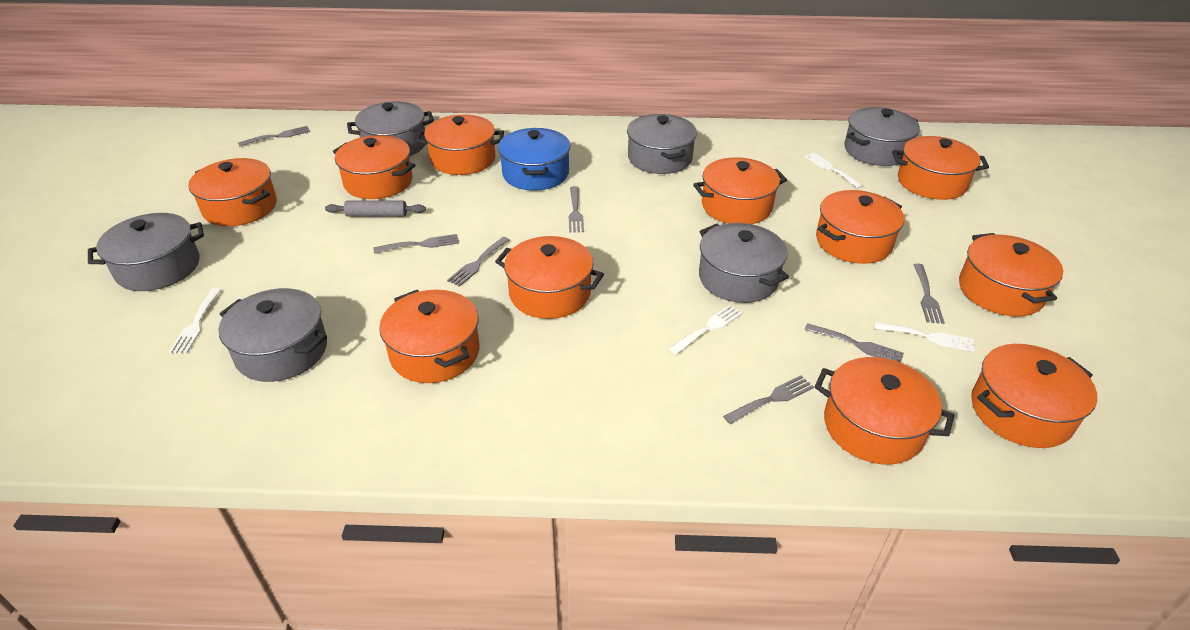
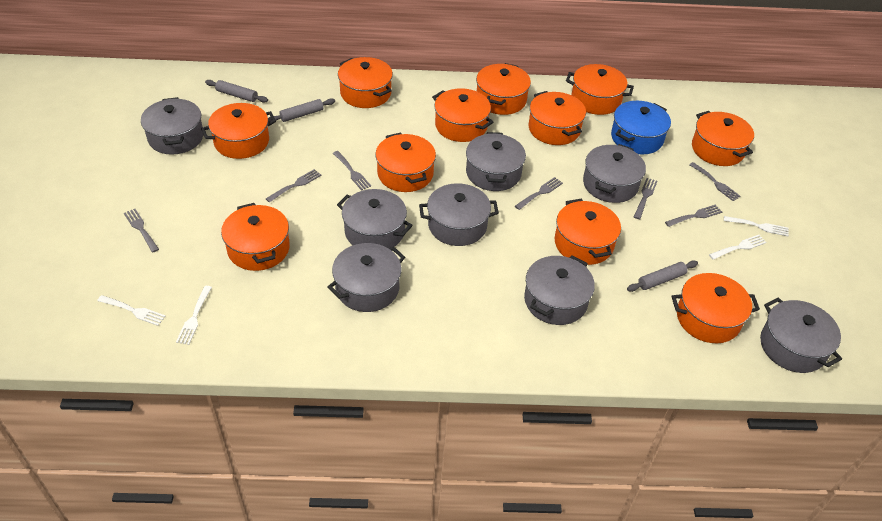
grey pot: [88,213,204,291] [218,288,327,382] [347,102,434,156] [627,114,697,174] [699,223,789,303] [844,107,920,166] = 6 -> [141,97,203,154] [327,243,405,312] [337,189,413,248] [419,183,499,246] [466,132,526,191] [524,255,595,325] [583,144,646,203] [760,298,842,373] = 8
grey rolling pin: [325,200,426,217] = 1 -> [205,80,268,103] [268,98,335,122] [627,261,698,292] = 3

